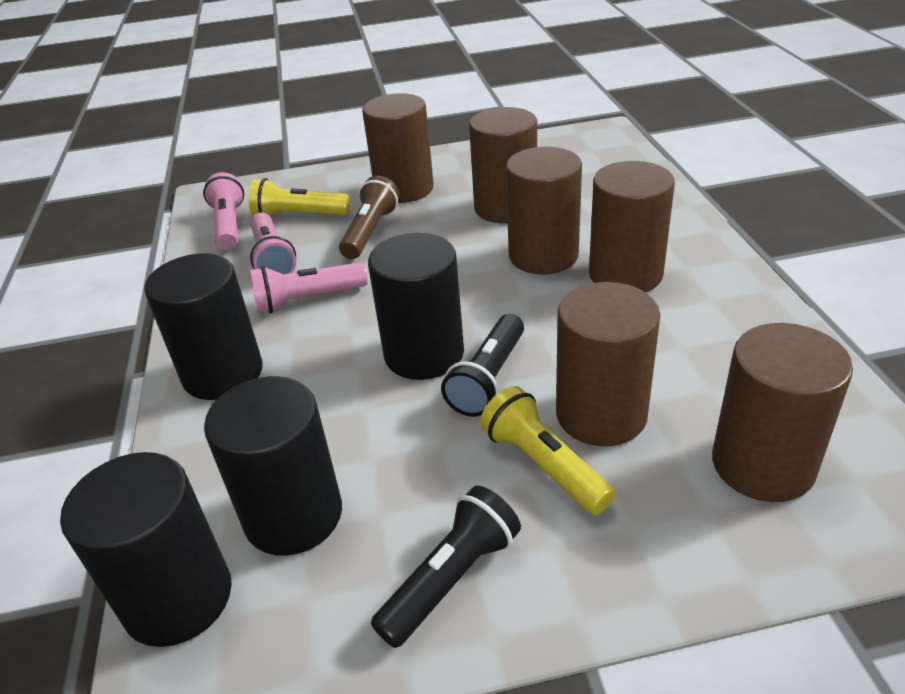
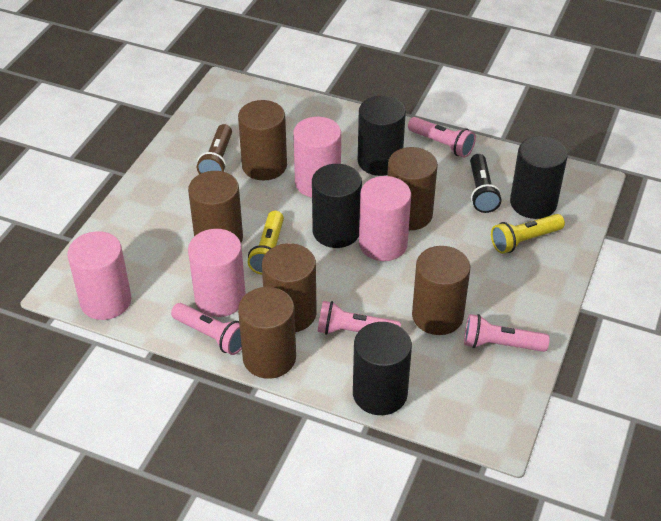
black flashlight: [371,486,521,648] [441,314,524,417] = 2 -> [470,154,502,213] = 1
pink cylinder: none = 0 -> [67,231,131,320] [188,229,246,317] [293,117,341,197] [359,176,411,261] = 4
pink flashlight: [203,172,244,250] [250,212,296,274] [250,262,368,314] = 3 -> [171,303,242,355] [318,301,401,335] [408,117,476,158] [464,314,550,352] = 4

